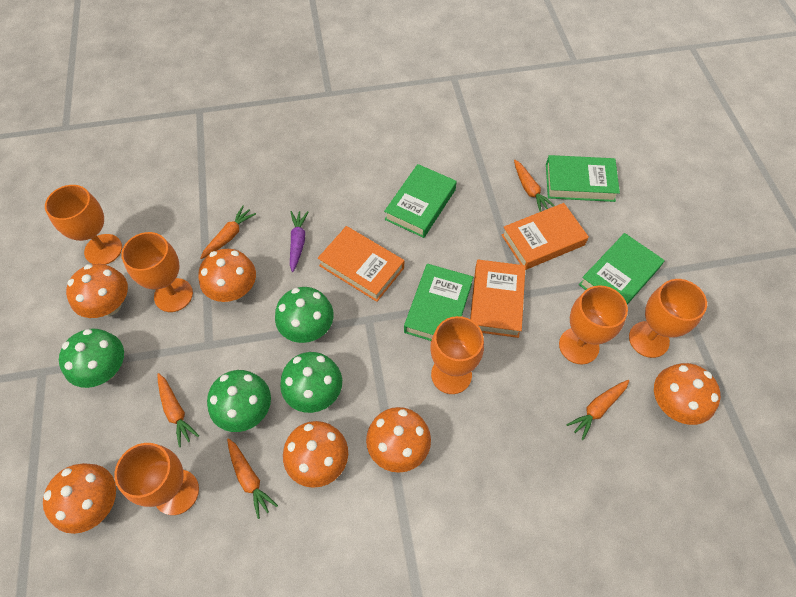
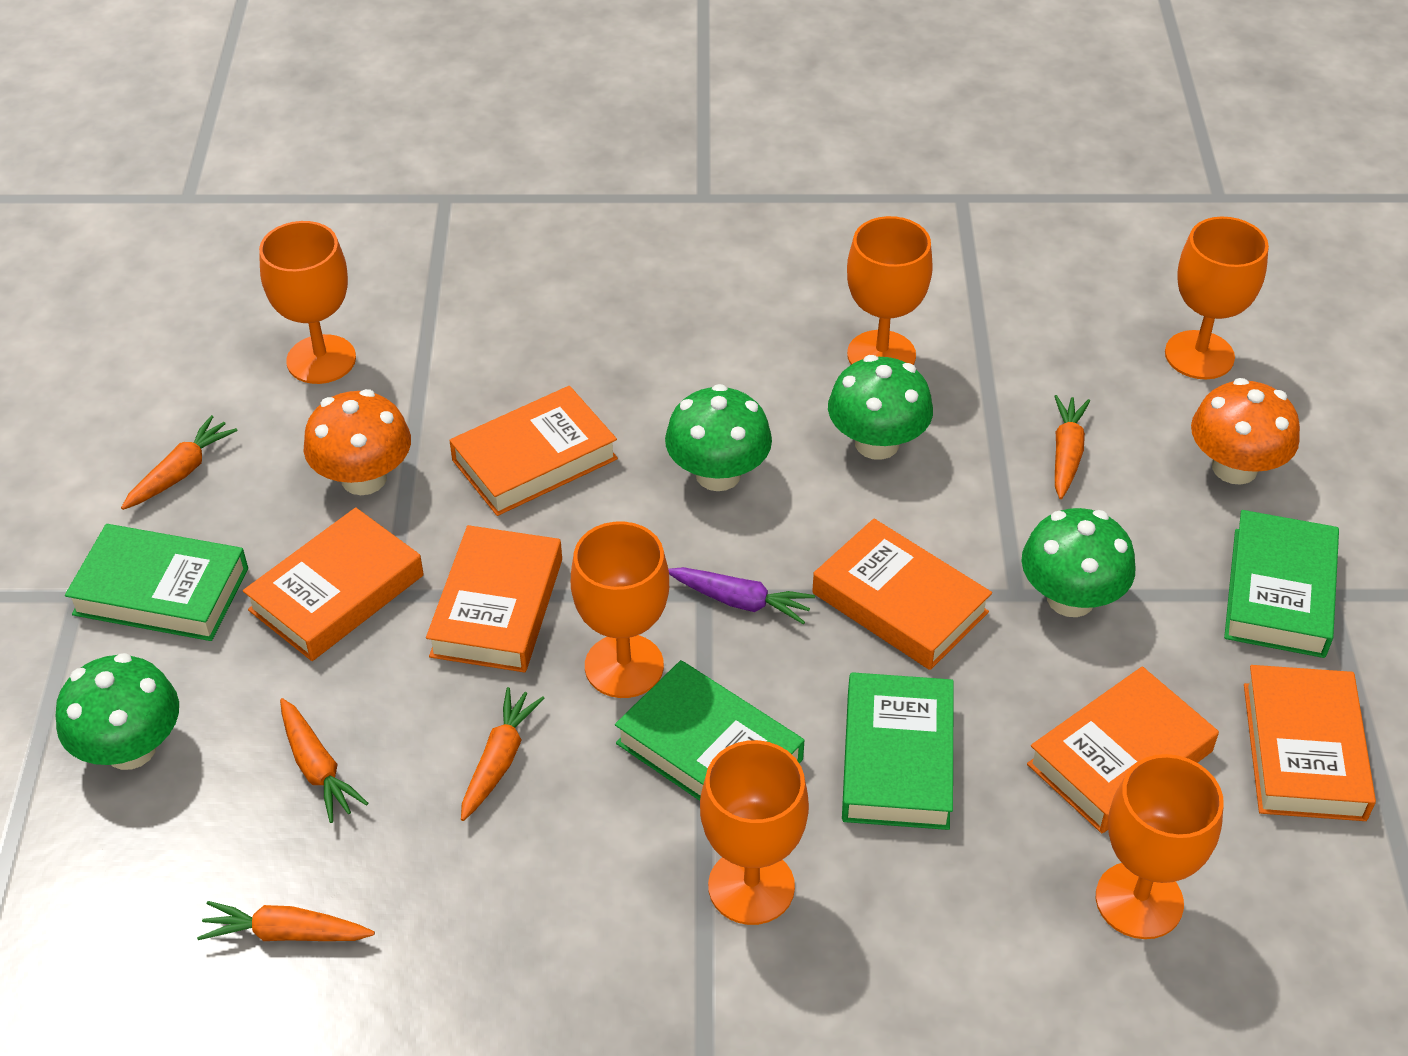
orange book: [318,226,404,302] [470,260,526,338] [502,203,589,270] = 3 -> [243,507,424,661] [426,525,562,672] [449,386,618,516] [812,519,992,670] [1027,666,1219,833] [1244,665,1376,821] = 6
orange mushroom: [43,463,116,534] [66,264,128,318] [198,249,256,302] [283,421,348,488] [366,407,431,473] [654,363,721,425] = 6 -> [304,389,411,495] [1191,378,1300,485] = 2

